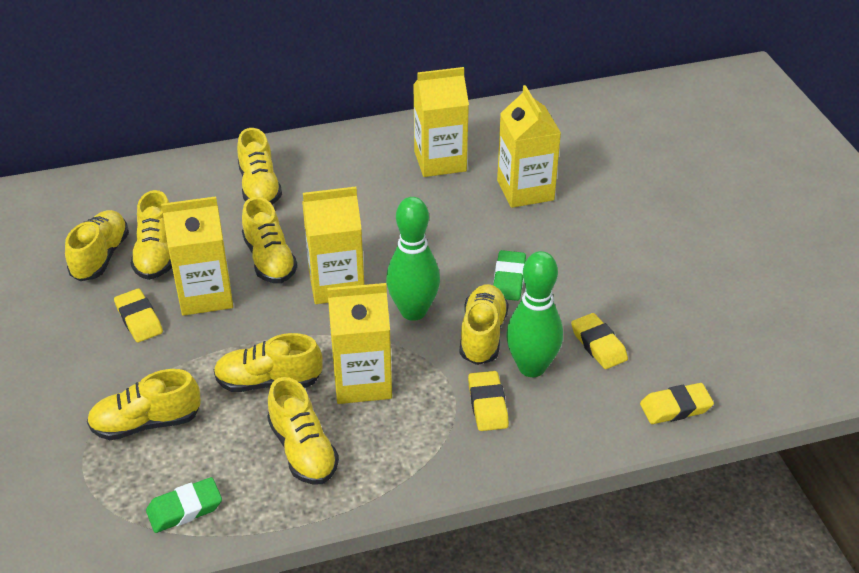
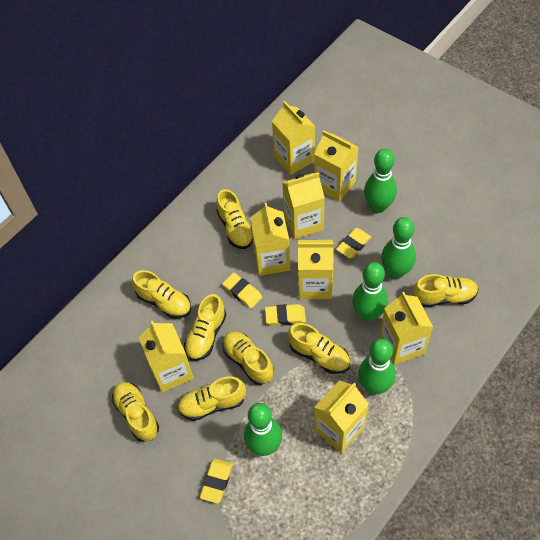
green bowling pin: [386,197,440,321] [506,251,563,377] = 2 -> [244,403,282,456] [352,262,388,322] [358,339,396,394] [364,149,397,213] [381,217,416,279] = 5
green eraser: [146,477,222,533] [493,250,526,301] = 2 -> none = 0
yellow carton: [161,196,233,316] [302,187,364,304] [327,283,392,404] [413,67,469,177] [497,85,561,208] = 5 -> [139,320,194,392] [250,203,290,276] [272,101,315,175] [282,172,325,239] [298,240,334,299] [314,131,359,202] [314,380,369,453] [380,292,433,365] = 8

